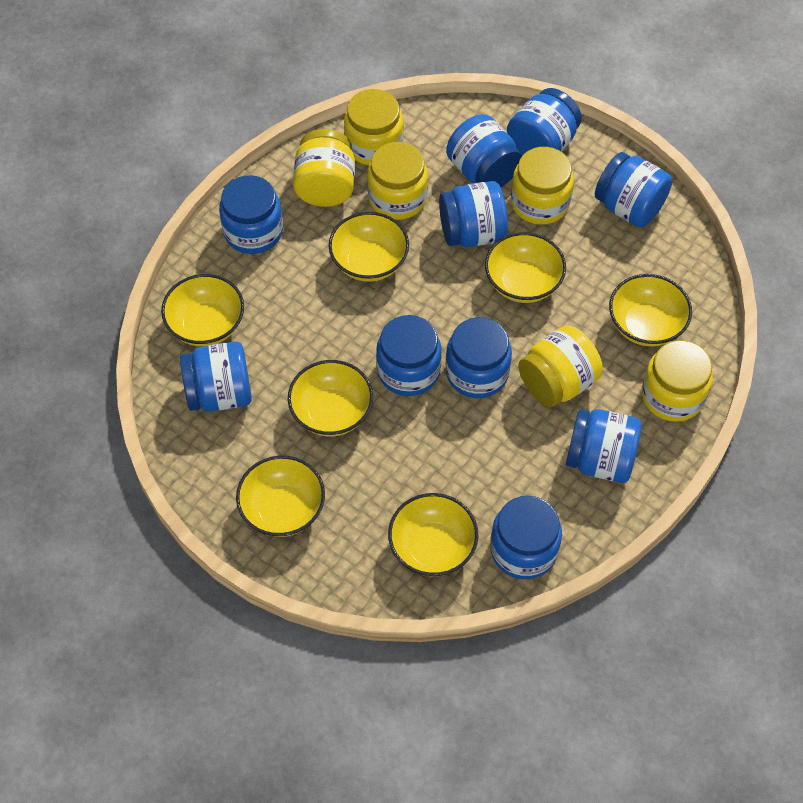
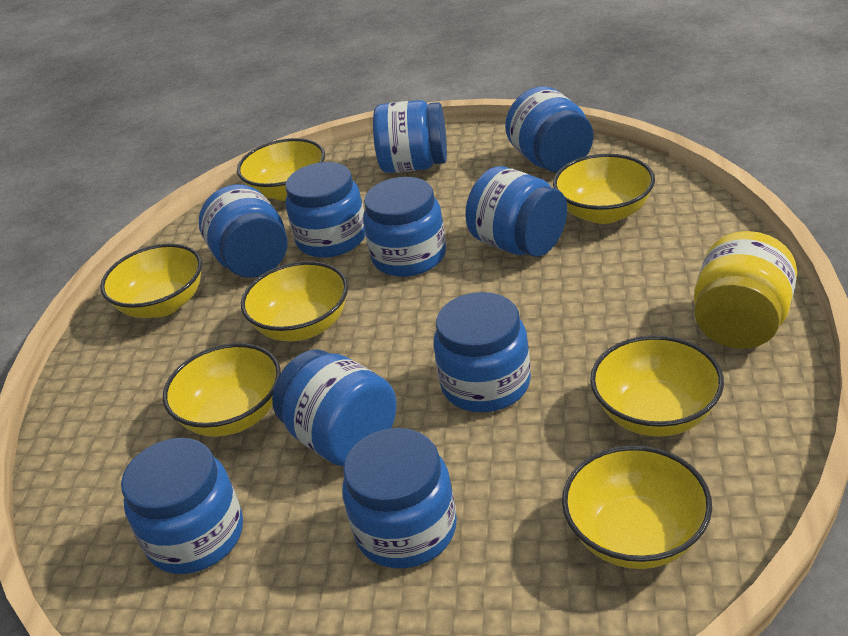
yellow jar: [293,129,355,207] [344,89,404,166] [367,142,428,220] [511,147,574,225] [518,326,603,407] [642,340,713,422] = 6 -> [694,231,797,349] = 1

